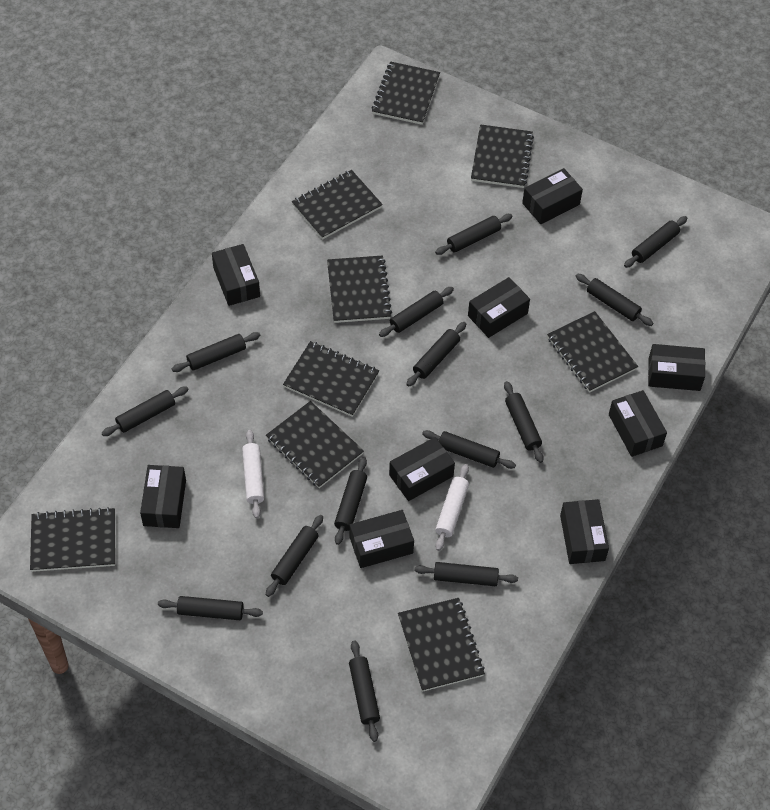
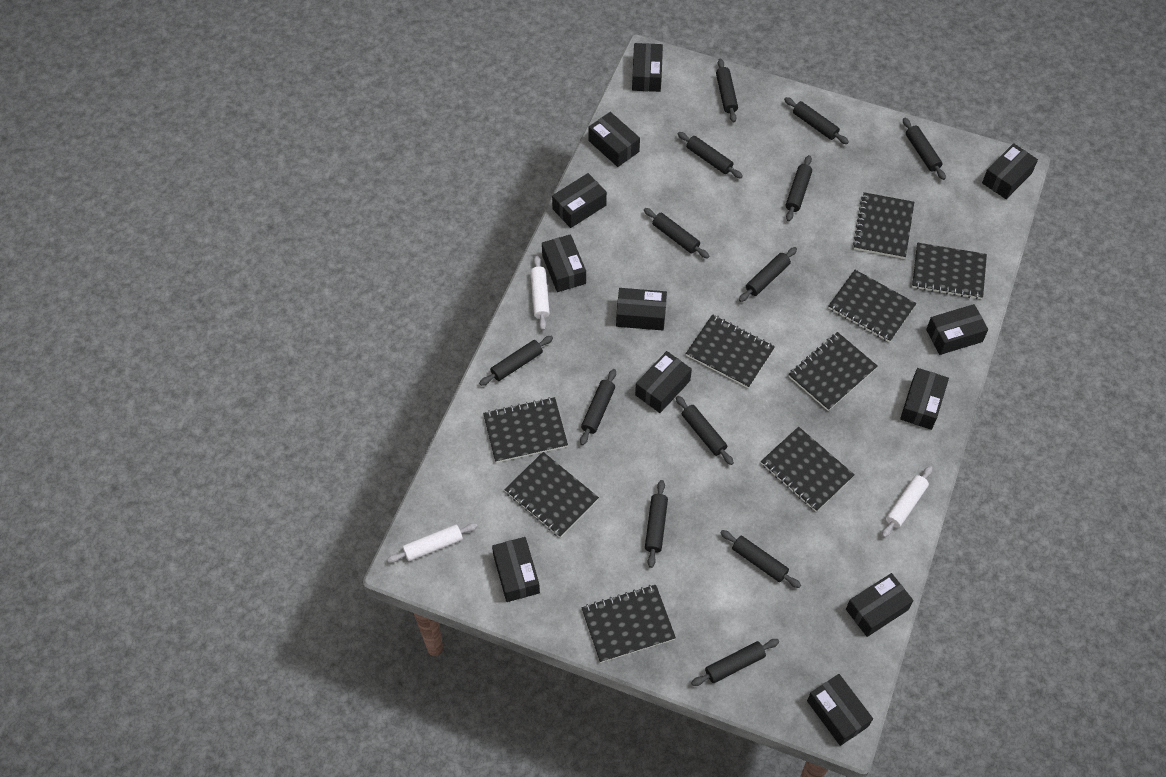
black box: [140,465,186,528] [212,244,260,306] [350,510,414,568] [389,437,455,501] [468,277,530,338] [522,168,583,224] [560,499,609,564] [609,390,667,457] [648,344,705,391] = 9 -> [492,537,540,602] [542,234,586,292] [552,173,607,228] [588,112,640,167] [616,288,667,330] [632,43,663,92] [635,351,692,413] [807,674,873,746] [846,573,914,637] [900,368,949,430] [926,304,988,355] [982,143,1038,199] = 12
black rolling pin: [101,386,189,436] [158,596,263,620] [172,332,260,372] [266,515,323,597] [334,457,367,545] [349,640,380,742] [379,287,454,337] [406,322,466,387] [414,562,518,586] [422,430,516,469] [435,214,513,255] [504,381,544,463] [576,274,653,326] [624,216,687,268] = 14 -> [479,336,553,386] [580,369,616,445] [644,208,709,259] [645,480,668,568] [676,396,734,465] [678,132,743,178] [691,639,779,686] [716,59,738,122] [720,530,801,588] [739,247,797,302] [784,97,849,144] [786,155,812,221] [903,118,946,180] = 13
white rolling pin: [242,430,264,518] [435,464,469,551] = 2 -> [387,523,478,563] [531,256,550,331] [882,466,932,538] = 3

